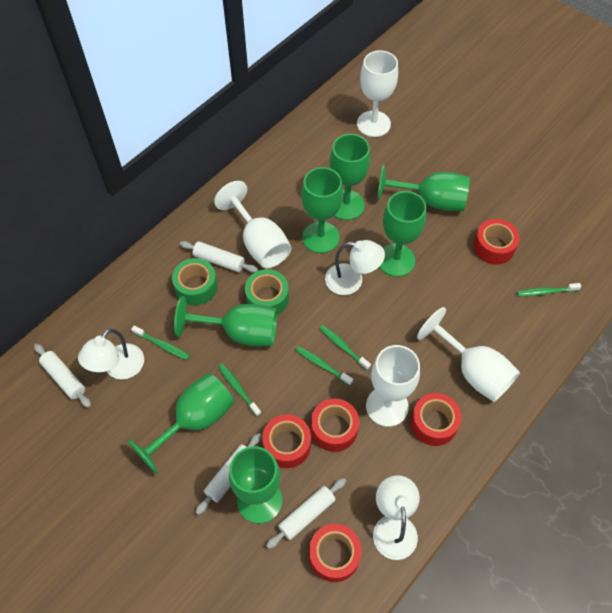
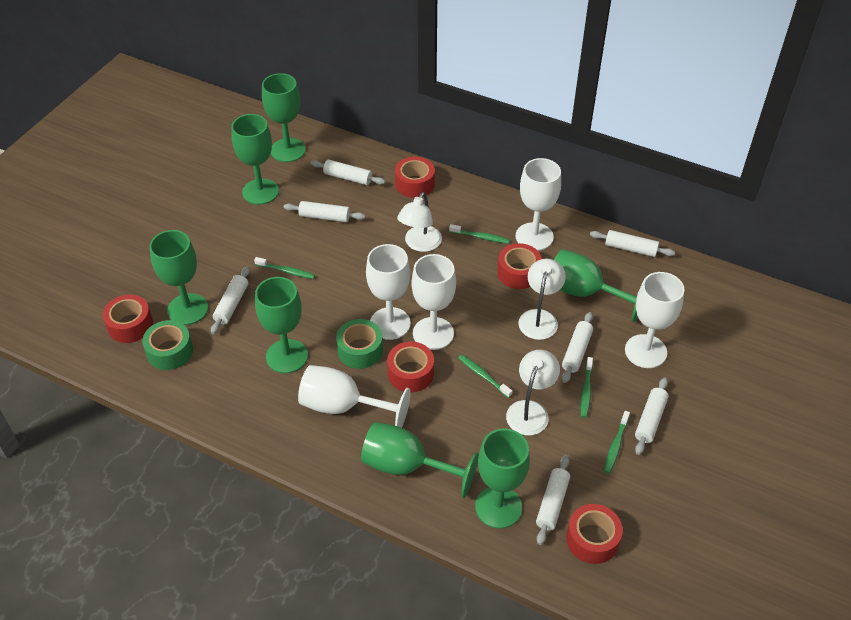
white goblet: [214,181,291,268] [357,50,398,137] [366,345,420,427] [417,307,520,402] = 4 -> [298,365,411,428] [366,244,411,340] [411,254,456,350] [516,158,561,251] [625,272,684,368] = 5
white rolling pin: [34,344,91,408] [180,241,258,273] [196,433,261,515] [266,478,346,549] = 4 -> [211,266,250,334] [284,201,365,222] [311,160,385,185] [536,455,570,545] [562,312,593,383] [590,230,675,257] [635,377,669,455] = 7

